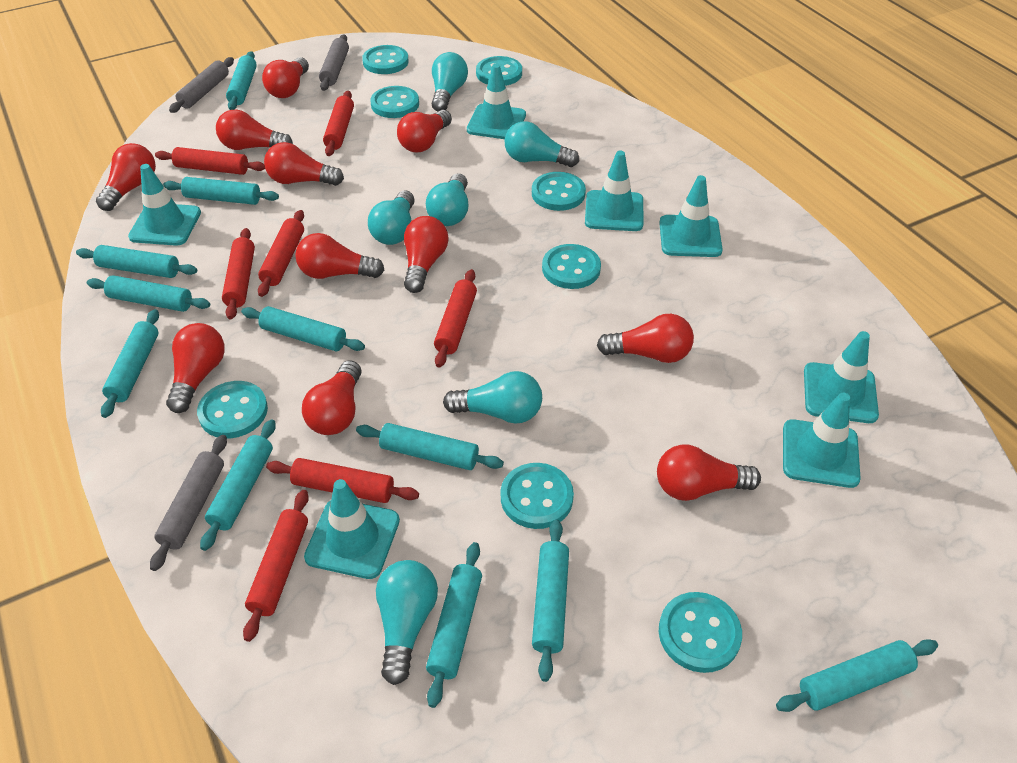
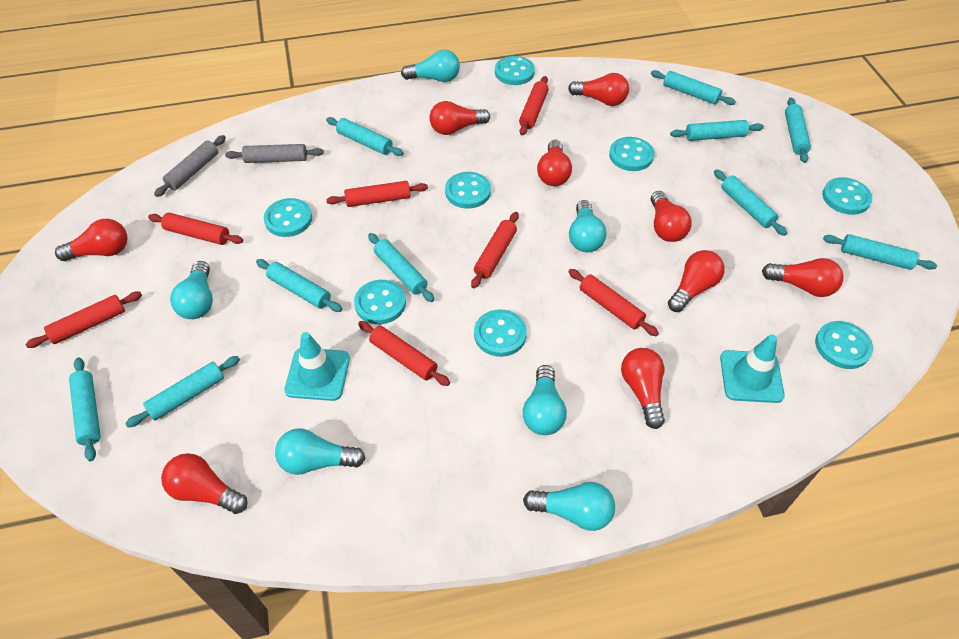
grey rolling pin: [150,435,227,571] [169,57,234,113] [319,34,349,91] = 3 -> [154,135,226,197] [225,144,324,163] = 2
red light bulb: [96,143,156,211] [166,323,225,413] [216,109,293,150] [262,57,309,98] [264,142,344,186] [295,233,384,279] [302,360,362,435] [397,110,452,152] [404,216,448,293] [597,314,694,363] [657,444,761,501] = 11 -> [55,219,127,261] [161,453,247,514] [429,101,490,135] [537,140,572,186] [568,73,629,106] [621,348,665,429] [651,191,692,242] [668,250,725,312] [762,258,843,297] = 9
turquoise rolling pin: [76,245,197,278] [87,275,210,312] [101,309,159,418] [163,177,279,205] [200,419,276,551] [226,51,257,110] [241,306,365,351] [356,423,504,470] [426,542,482,708] [532,520,569,682] [776,639,938,712] = 11 -> [69,357,101,461] [125,356,240,428] [256,259,342,312] [326,117,404,156] [368,233,434,302] [651,70,736,105] [670,120,764,141] [714,169,787,236] [785,98,811,163] [823,234,937,270] = 10
turquoise traffic cone: [128,164,201,246] [304,479,400,579] [467,64,526,139] [585,151,643,231] [659,175,723,257] [783,393,861,488] [804,331,879,423] = 7 -> [284,332,350,401] [720,334,785,403] = 2

